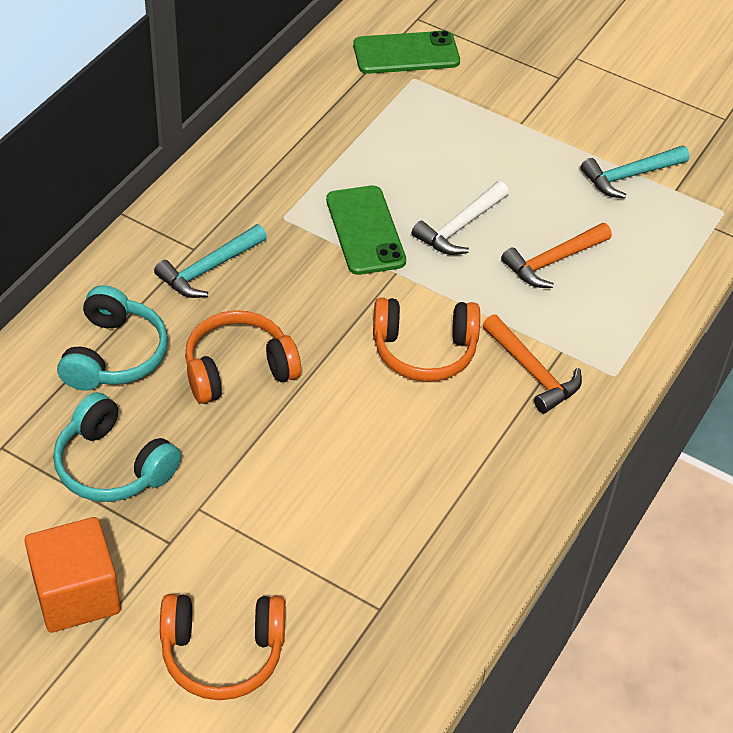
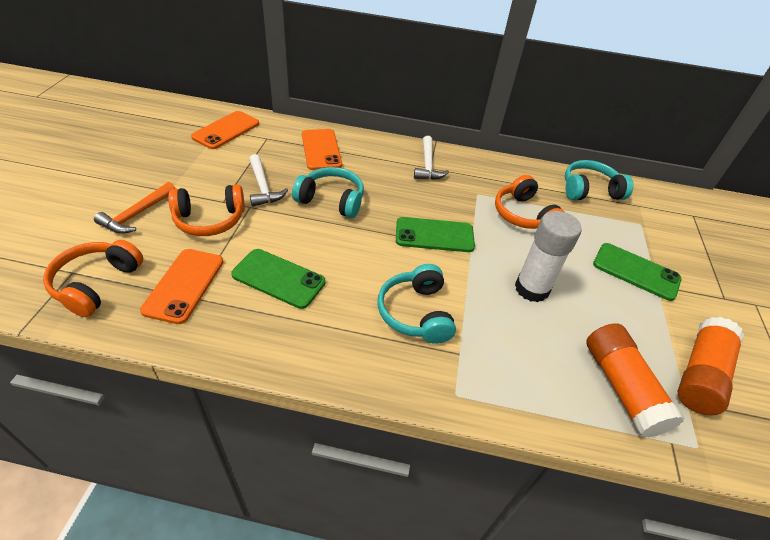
green phone: [326,185,406,275] [353,31,460,74] = 2 -> [231,249,325,309] [396,217,475,252] [593,243,682,301] = 3
orange cube: [24,517,121,633] = 1 -> none = 0
orange glue stick: none = 0 -> [586,323,685,438] [678,317,744,415] = 2
orange hammer: [482,314,582,414] [501,223,612,288] = 2 -> [94,182,176,234] = 1
orange phone: none = 0 -> [140,249,223,324] [191,111,259,149] [302,129,342,170] = 3
turquoise hammer: [154,224,267,298] [580,146,690,199] = 2 -> none = 0
turquoise headphones: [53,392,181,502] [57,285,168,391] = 2 -> [292,167,364,218] [378,264,456,344] [565,160,634,200] = 3
white glue stick: none = 0 -> [515,211,582,302] = 1
white hammer: [412,181,509,255] = 1 -> [249,154,288,207] [414,136,449,180] = 2

